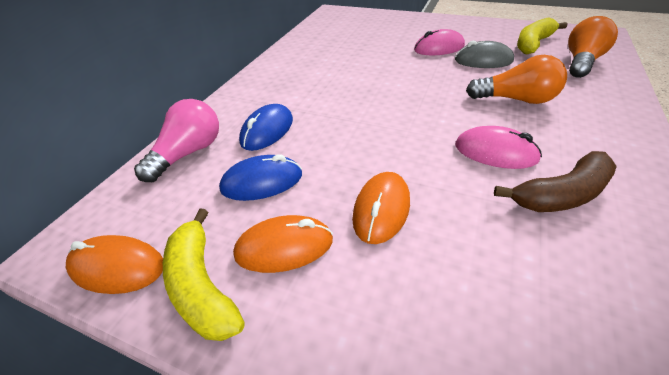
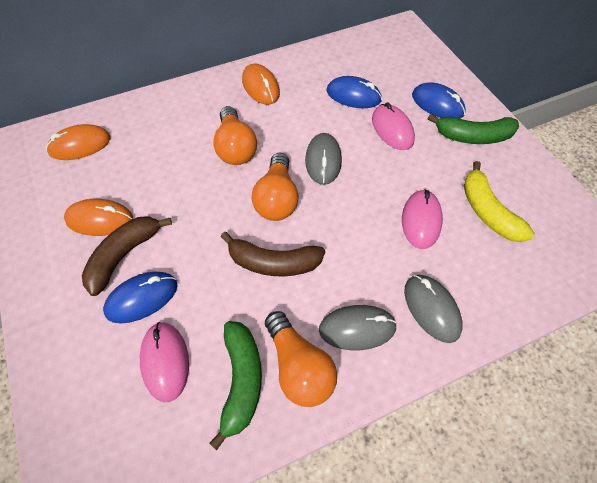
blue mouse: [219,154,302,201] [239,104,293,151] = 2 -> [103,272,178,323] [327,76,382,108] [412,82,466,119] = 3
brown banana: [494,151,617,212] = 1 -> [82,216,172,296] [221,232,325,277] = 2
green banana: none = 0 -> [209,321,262,450] [427,114,519,144] = 2
grey mouse: [455,41,514,68] = 1 -> [305,133,342,185] [319,305,397,350] [404,275,463,343] = 3
orange light bulb: [466,55,567,104] [568,16,618,78] = 2 -> [213,106,257,165] [252,153,299,221] [265,311,337,407] = 3
pink light bulb: [134,99,219,182] = 1 -> none = 0
pink mouse: [414,29,465,55] [455,126,542,169] = 2 -> [140,322,189,402] [372,102,415,150] [402,189,443,249] = 3
yellow banana: [163,208,244,341] [517,17,567,54] = 2 -> [464,161,535,242] = 1

